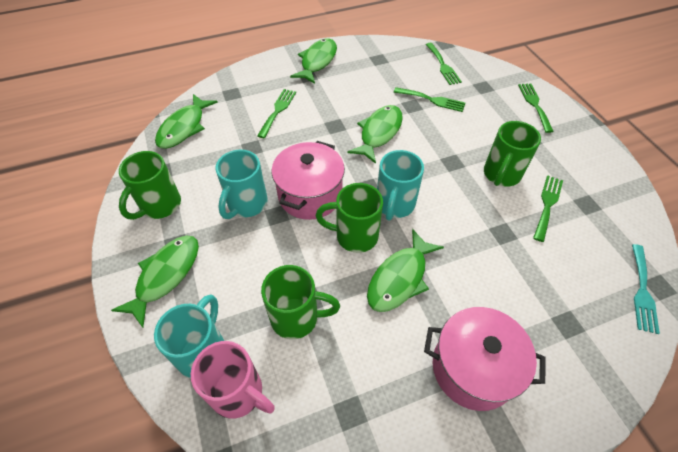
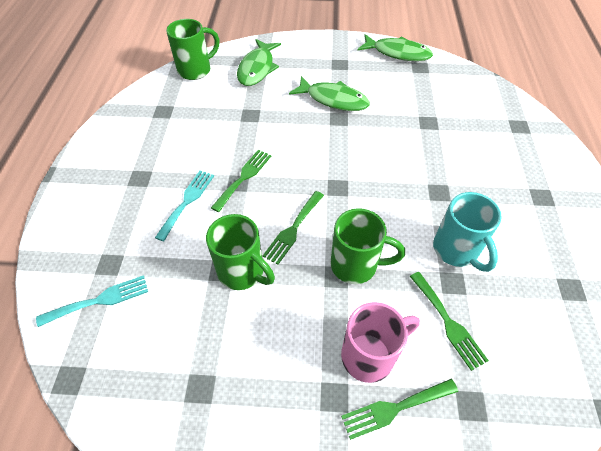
green fish: [111,236,199,328] [155,94,218,149] [290,38,337,84] [347,105,403,164] [367,229,444,312] = 5 -> [237,39,281,86] [289,76,370,111] [358,34,433,61] = 3
green fork: [257,89,296,138] [394,87,465,112] [426,43,462,85] [518,83,554,133] [533,175,563,242] = 5 -> [211,150,271,212] [263,191,324,265] [341,379,458,440] [410,272,489,371] = 4
green mug: [119,151,181,220] [261,265,340,339] [316,183,383,253] [484,121,541,187] = 4 -> [166,19,219,80] [206,214,275,290] [331,208,405,284] = 3
pink pot: [272,141,345,220] [424,307,546,411] = 2 -> none = 0
turquoise fork: [632,244,660,334] = 1 -> [36,275,148,327] [155,171,214,241] = 2
turquoise mug: [154,294,224,379] [216,150,268,219] [377,150,424,221] = 3 -> [433,192,502,272] = 1

